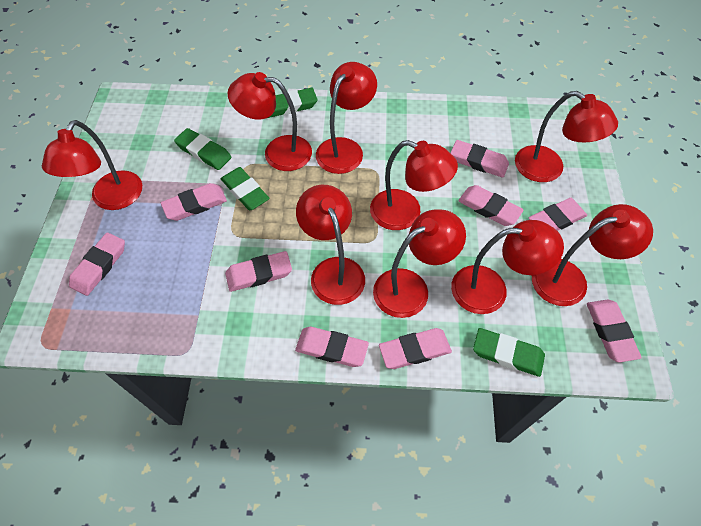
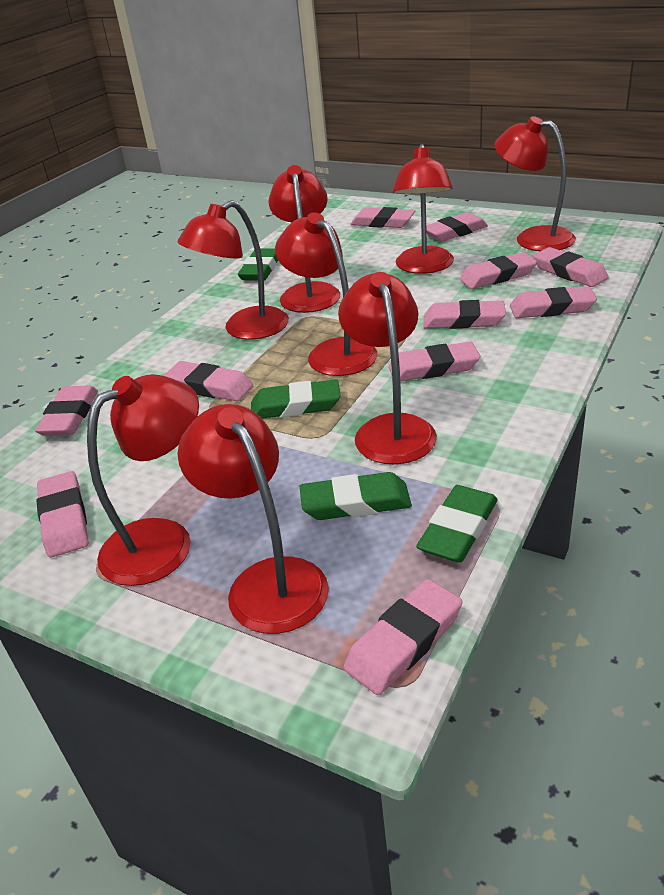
pink eraser: [69,233,125,296] [161,183,227,221] [225,251,292,292] [295,327,369,367] [379,328,452,369] [450,140,509,177] [458,185,524,226] [529,198,587,231] [587,300,642,362] = 9 -> [35,386,98,436] [36,471,88,557] [164,361,253,401] [343,579,462,695] [351,207,415,228] [389,342,480,381] [424,300,506,329] [426,212,488,242] [459,252,537,289] [510,286,597,318] [533,247,609,287] = 11
red lamp: [42,120,142,210] [227,72,312,171] [296,185,365,305] [316,62,377,174] [370,140,458,230] [373,209,466,318] [451,220,564,314] [515,91,618,182] [532,204,653,306] = 9 -> [87,374,199,586] [177,200,289,340] [178,404,329,634] [269,165,340,313] [275,212,377,376] [338,272,437,464] [393,144,454,274] [494,116,576,251] = 8

